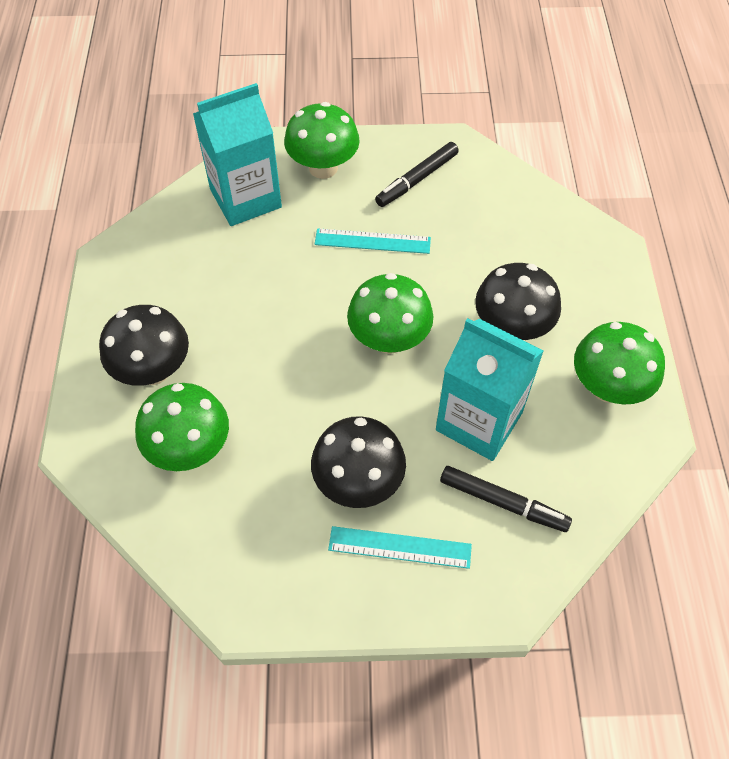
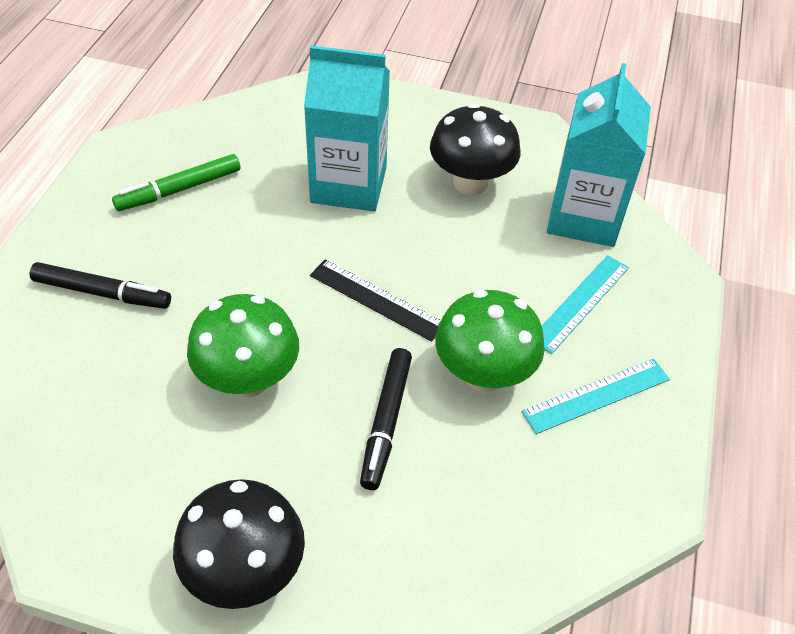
black mushroom: [99,305,189,386] [311,416,406,508] [475,263,561,340] = 3 -> [173,479,305,609] [430,103,521,195] = 2
black ruler: none = 0 -> [310,259,441,342] = 1
green marker: none = 0 -> [112,154,240,211] = 1
green mushroom: [135,383,229,471] [284,102,360,179] [347,273,434,354] [574,322,665,404] = 4 -> [187,294,299,397] [435,290,545,392] = 2

